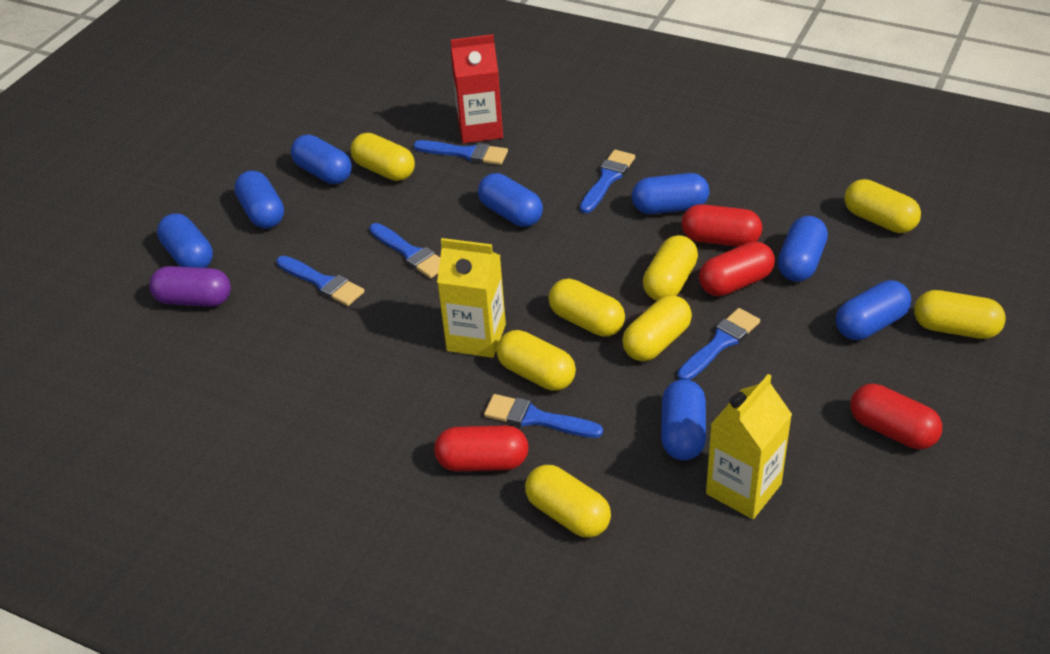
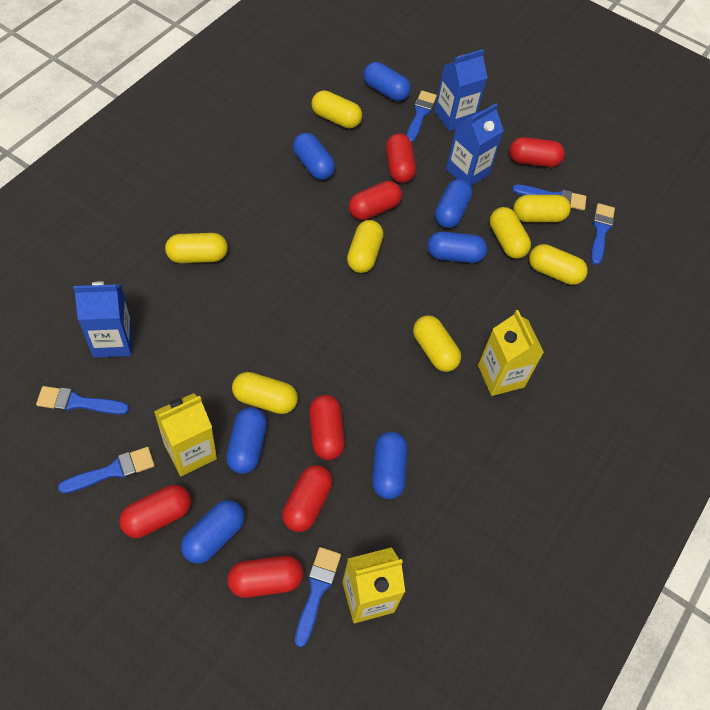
blue capsule: [157,214,213,268] [234,170,284,229] [291,134,352,184] [478,173,543,227] [632,173,709,214] [661,379,706,461] [778,216,828,282] [836,280,911,340] = 8 -> [181,500,245,564] [226,407,267,474] [293,133,335,180] [363,62,411,101] [372,432,407,499] [428,231,487,263] [435,179,472,228] = 7
blue carton: none = 0 -> [73,281,133,358] [434,49,488,131] [446,103,504,186] = 3
purple capsule: [149,266,231,307] = 1 -> none = 0
red capsule: [434,425,529,471] [682,204,762,247] [699,241,775,296] [850,384,942,449] = 4 -> [119,485,191,538] [227,555,303,598] [282,465,333,532] [309,395,345,460] [349,181,402,220] [386,134,416,183] [509,137,565,167] = 7
red carton: [451,34,503,143] = 1 -> none = 0
yellow carton: [437,238,506,358] [706,374,792,519] = 2 -> [154,393,217,476] [342,547,405,623] [478,310,544,396] = 3

